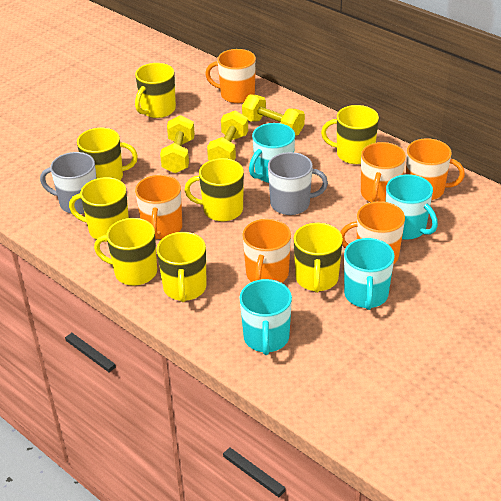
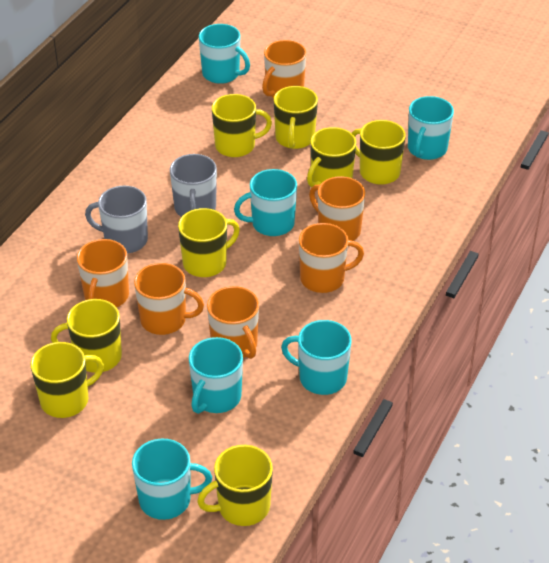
turquoise mug: [239,279,292,355] [249,123,295,183] [344,238,395,310] [386,174,438,240] = 4 -> [132,439,212,520] [189,337,243,414] [199,24,250,84] [234,169,297,236] [281,320,352,395] [408,96,454,160] = 6
yellow dumbbell: [160,115,195,173] [207,110,248,161] [242,95,305,136] = 3 -> none = 0

